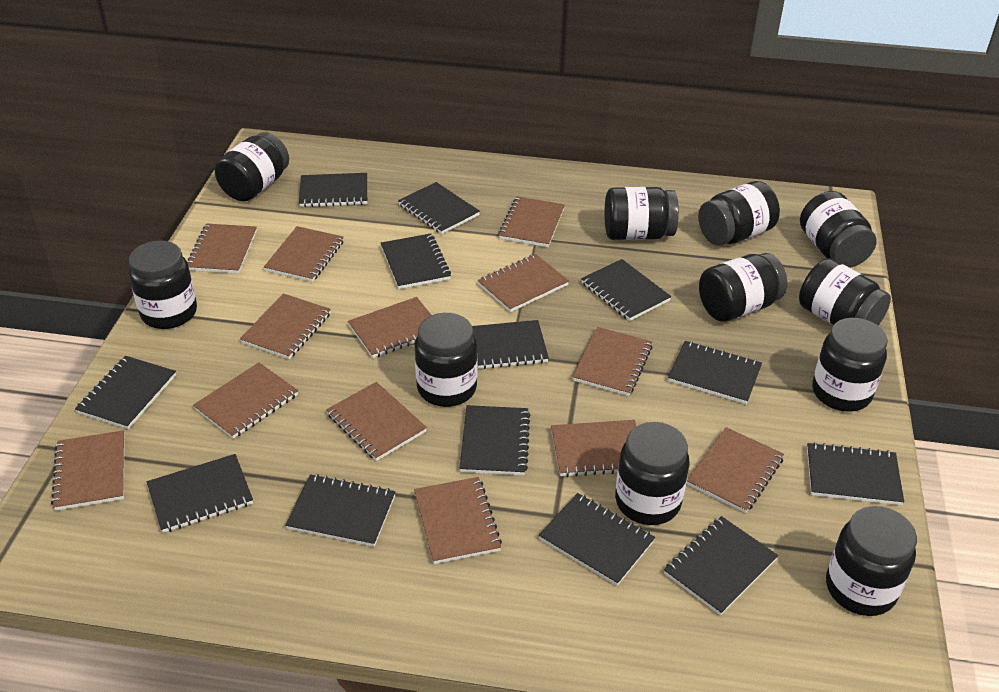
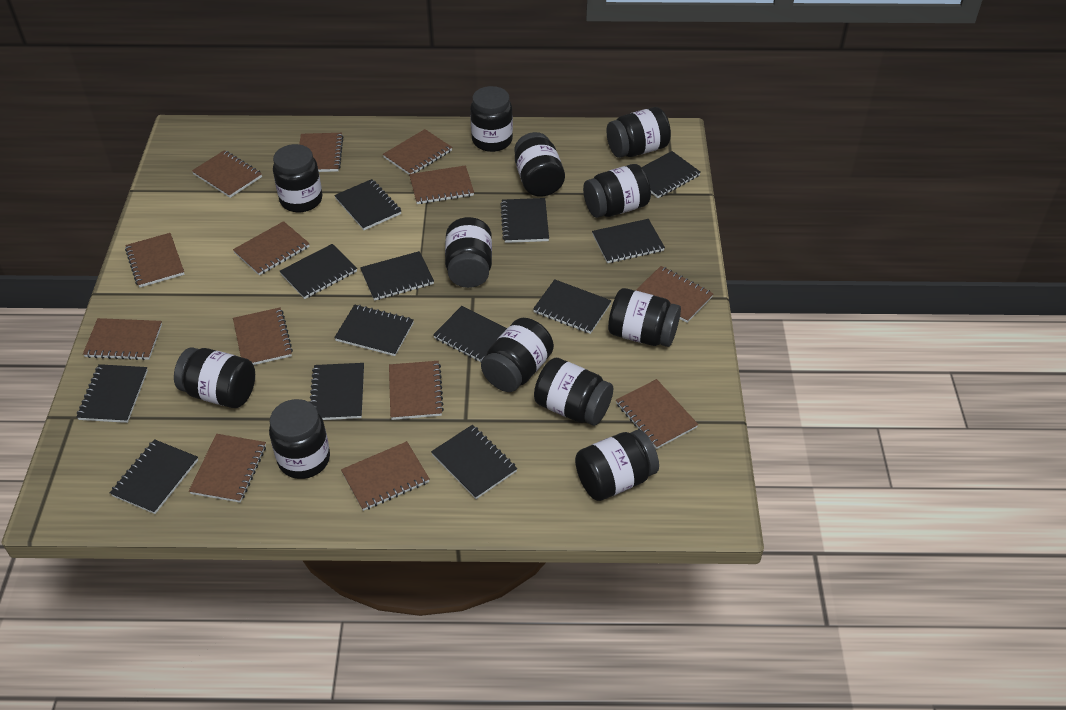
black jar: [129,241,197,329] [214,132,289,202] [415,313,477,407] [604,187,679,240] [615,422,689,525] [698,181,780,245] [699,253,788,322] [799,258,891,326] [800,191,877,268] [812,318,888,412] [826,506,917,616] = 11 -> [174,348,255,408] [269,399,330,479] [273,144,323,212] [445,217,492,288] [470,86,513,152] [481,318,554,392] [514,132,565,197] [534,358,613,426] [575,430,659,501] [583,164,651,218] [606,107,671,158] [608,288,681,347] = 12

